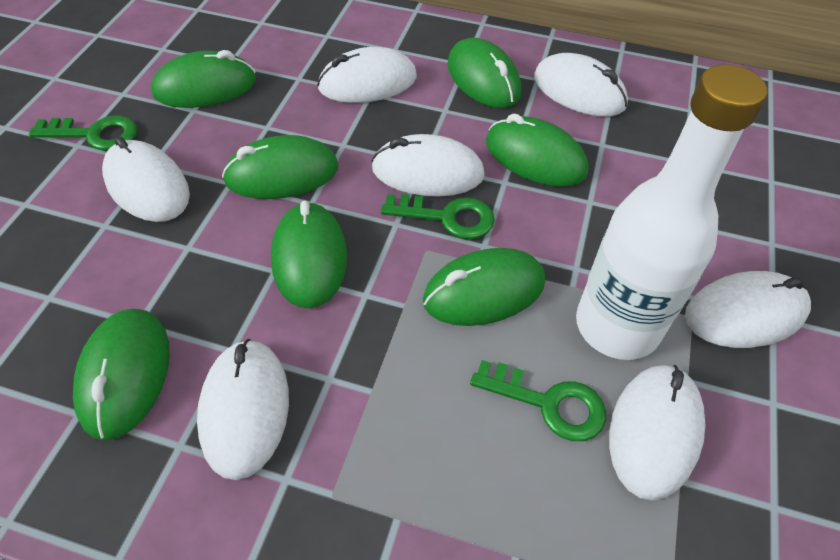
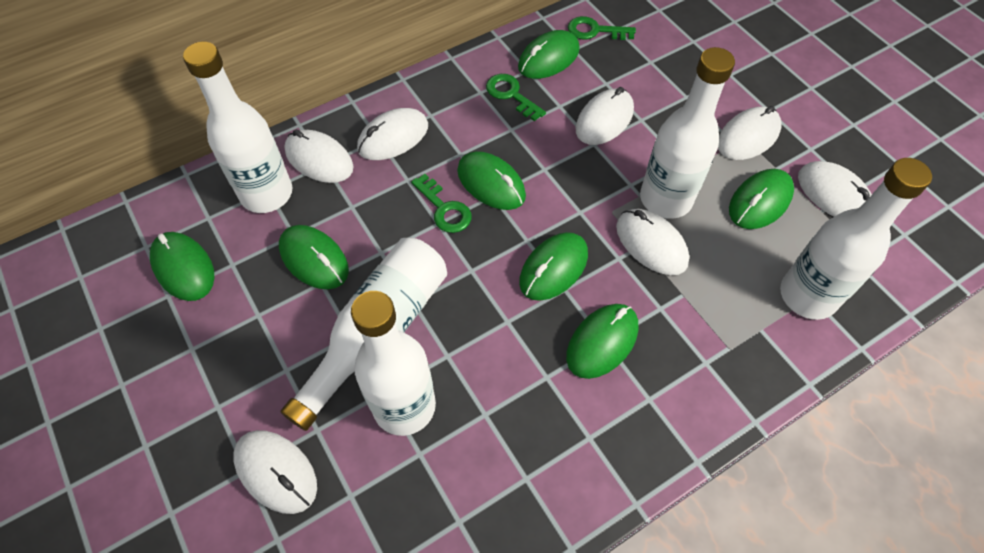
white bottle: [576,64,768,360] = 1 -> [183,41,292,213] [280,238,447,431] [351,291,436,436] [640,47,735,219] [780,158,932,320] = 5

